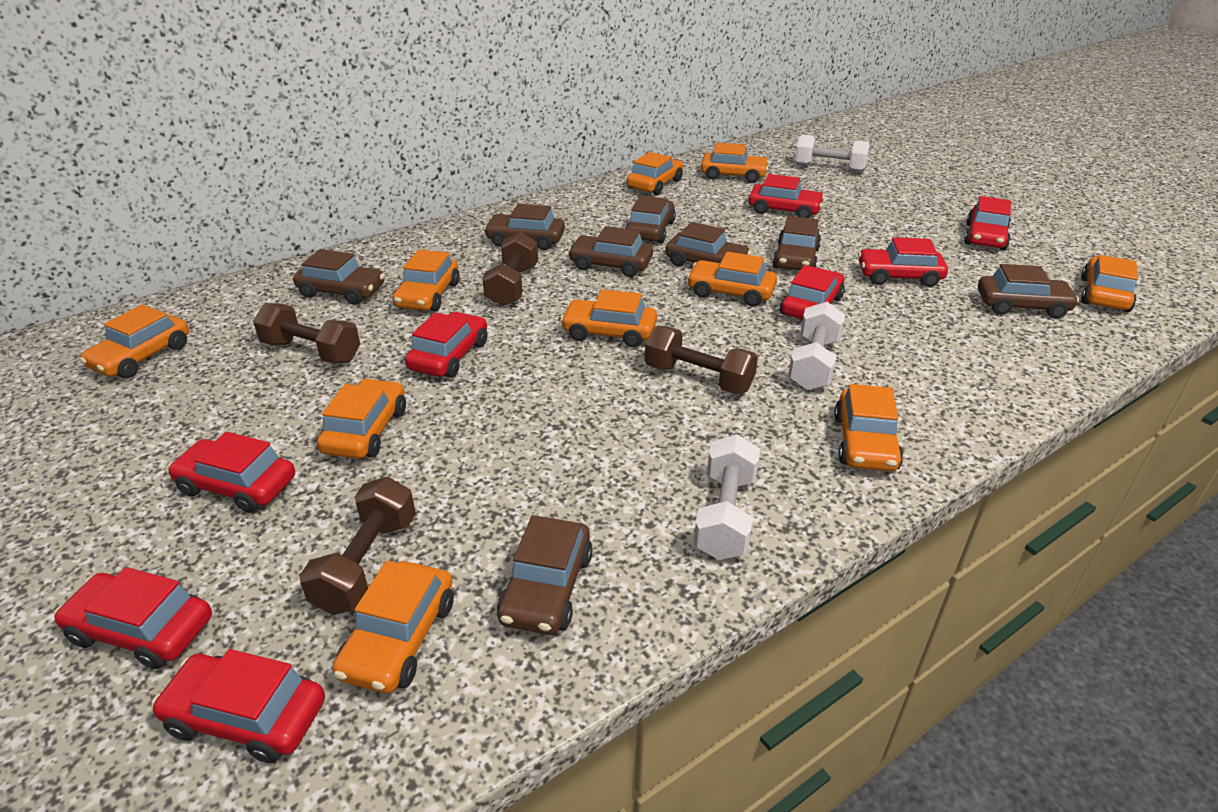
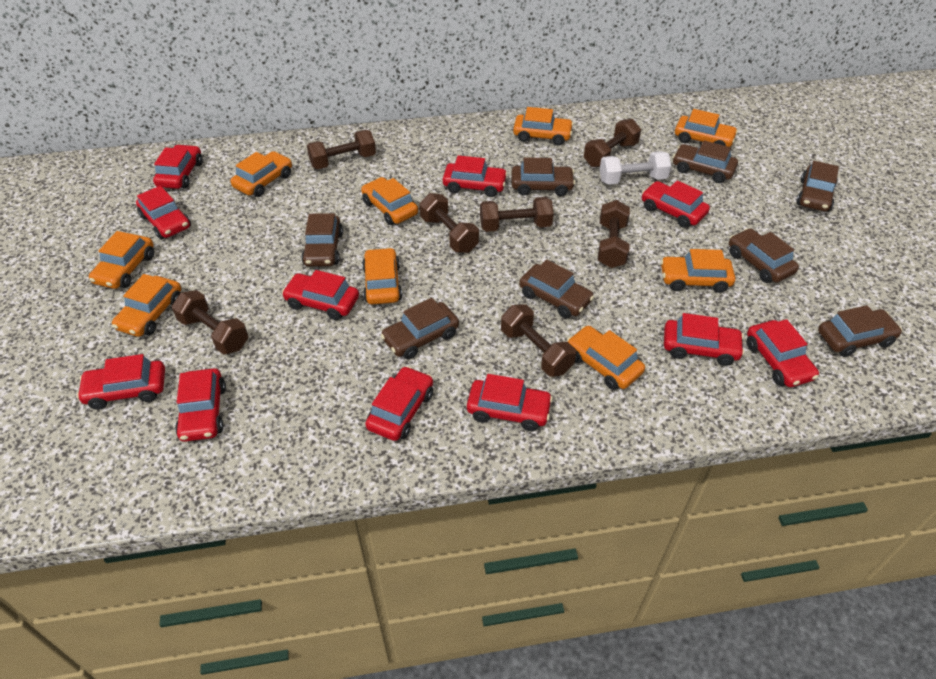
brown dumbbell: [253,303,360,364] [299,477,416,615] [482,232,538,307] [645,326,758,394] = 4 -> [172,290,248,355] [307,130,376,169] [419,193,479,253] [480,197,554,232] [501,304,576,377] [584,119,641,167] [598,200,630,268] = 7
orange car: [79,304,189,378] [317,378,406,459] [332,561,454,693] [393,250,460,311] [560,289,657,347] [627,152,683,195] [687,252,777,307] [701,143,769,183] [834,384,903,471] [1081,255,1138,312] = 10 -> [89,231,154,289] [112,274,181,337] [230,151,292,197] [361,177,418,225] [362,248,402,305] [513,107,574,145] [567,326,645,390] [660,249,735,293] [675,109,738,147] = 9
red car: [54,567,212,669] [152,649,325,764] [168,432,295,513] [405,312,487,378] [748,174,825,218] [780,265,845,319] [858,237,948,287] [964,196,1011,250] = 8 -> [76,354,165,410] [136,186,191,239] [153,144,203,189] [175,368,226,442] [282,270,359,320] [365,366,433,441] [443,155,508,197] [467,374,553,431] [642,180,710,228] [664,313,745,366] [747,319,819,387] = 11
white dumbbell: [694,434,760,560] [788,302,845,390] [795,134,870,172] = 3 -> [599,151,671,185] = 1

